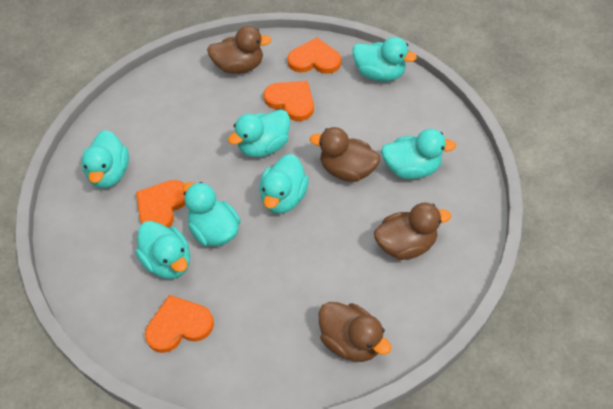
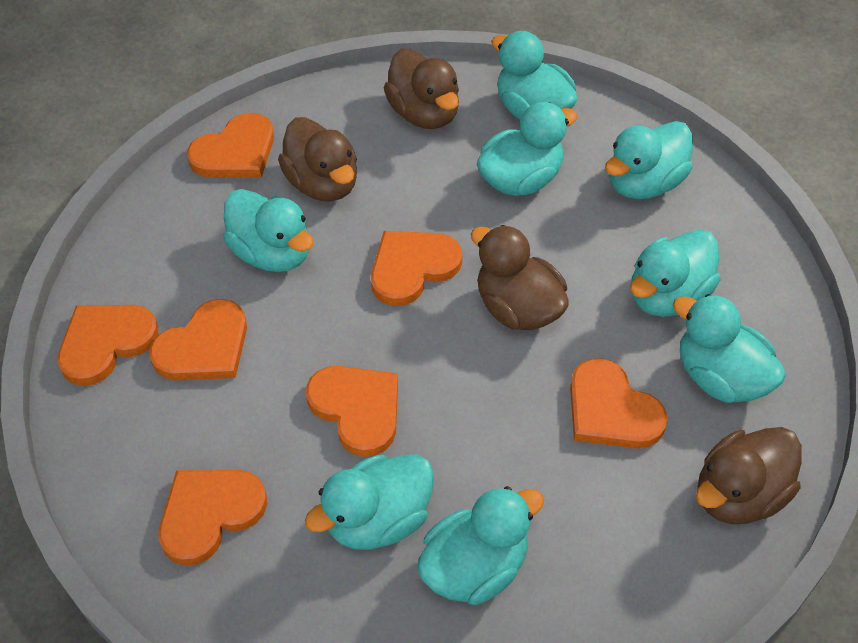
orange heart: [136,180,186,228] [145,295,214,353] [264,81,314,121] [287,37,341,74] = 4 -> [57,305,158,386] [149,299,247,381] [158,470,267,566] [187,113,274,178] [306,366,398,457] [371,231,462,306] [570,358,668,448] = 7
turquoise duck: [82,130,129,188] [135,221,190,279] [183,182,241,246] [228,110,290,157] [259,154,309,214] [352,37,417,82] [381,129,456,179] = 7 -> [223,189,313,272] [305,454,434,550] [417,486,544,605] [477,102,578,196] [491,31,577,120] [605,121,693,199] [630,229,720,317] [673,294,786,403] = 8

